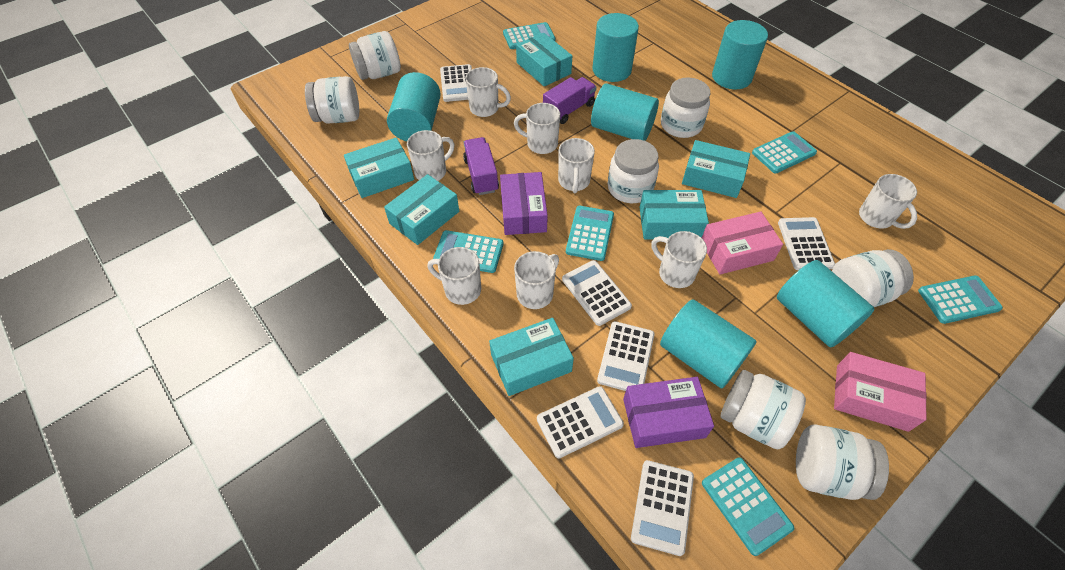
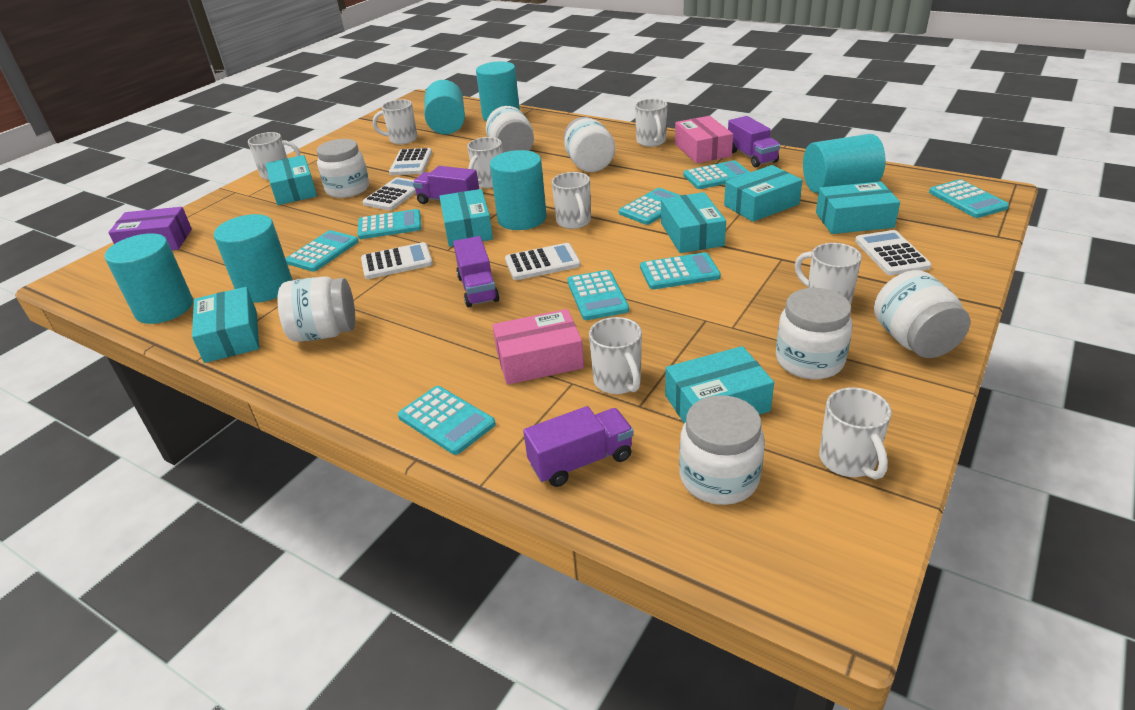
purple box: [500,172,548,235] [623,377,714,448] = 2 -> [108,207,192,250] = 1
purple truck: [463,137,499,195] [543,77,596,124] = 2 -> [413,166,479,204] [453,236,499,307] [523,406,634,487] [728,116,780,167] = 4
turquoise box: [344,138,414,198] [384,174,459,245] [489,318,574,396] [516,33,572,86] [639,190,709,239] [682,140,750,198] = 6 -> [192,287,259,363] [266,155,317,205] [439,189,493,247] [661,192,726,253] [665,346,774,424] [724,165,803,222] [816,181,900,234] = 7
turquoise calculator: [433,230,503,273] [503,22,555,49] [566,206,614,261] [702,457,794,556] [752,131,817,173] [918,275,1003,324] = 6 -> [286,230,359,272] [357,209,422,239] [398,386,496,455] [567,270,629,320] [619,188,680,225] [640,252,721,289] [683,160,750,189] [929,179,1009,218] = 8
white calculator: [440,64,472,102] [537,386,624,458] [562,260,632,326] [597,321,655,391] [631,460,694,556] [778,217,835,270] = 6 -> [361,242,433,279] [362,177,416,210] [389,148,432,175] [505,243,581,280] [855,230,931,275] = 5

